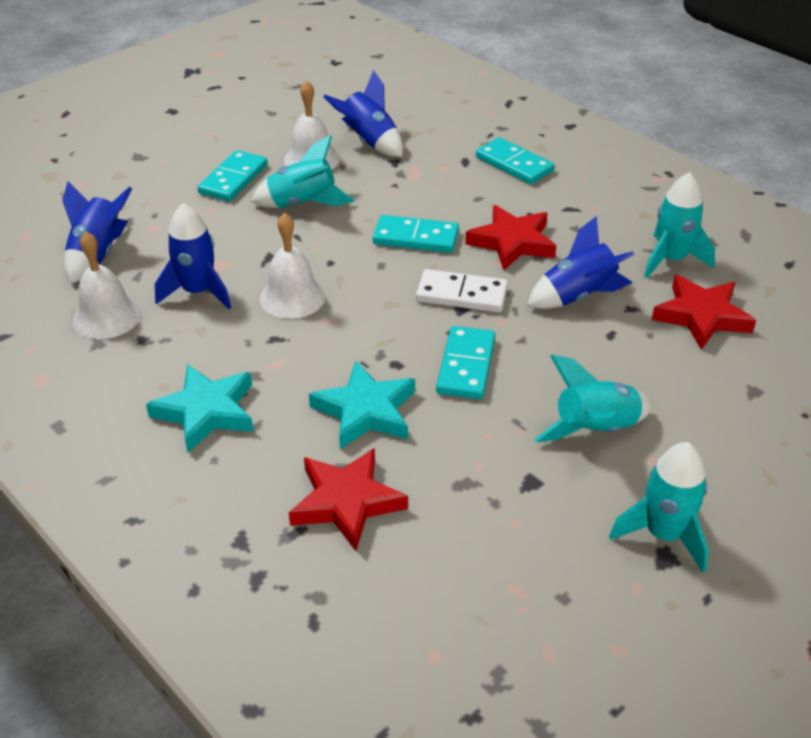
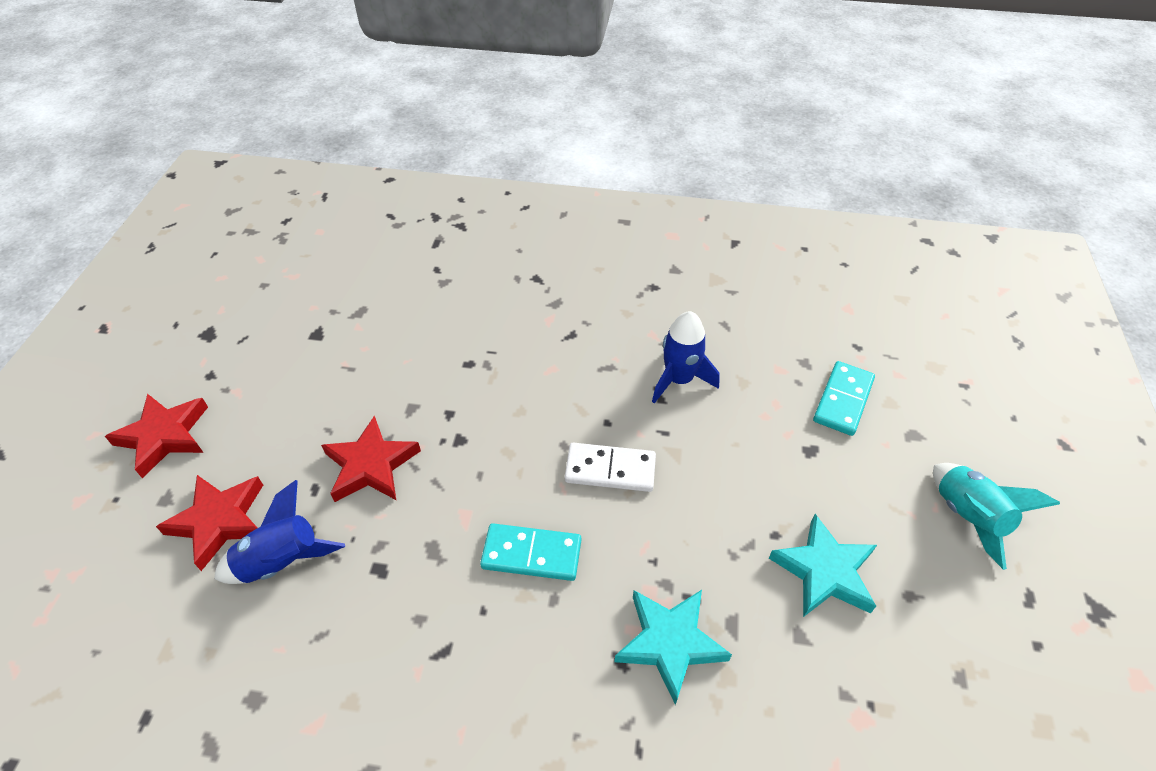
blue rocket: [63,182,132,284] [155,203,232,309] [323,70,403,157] [527,216,635,309] = 4 -> [214,480,345,584] [652,311,720,404] = 2
turquoise domino: [197,150,268,201] [373,215,459,253] [436,326,495,399] [476,137,555,184] = 4 -> [480,523,581,581] [813,361,875,436] = 2
turquoise rocket: [251,135,355,208] [534,355,652,442] [609,442,709,573] [644,172,715,278] = 4 -> [933,463,1060,570] = 1
white bell: [73,232,141,339] [260,213,326,319] [284,80,340,170] = 3 -> none = 0

